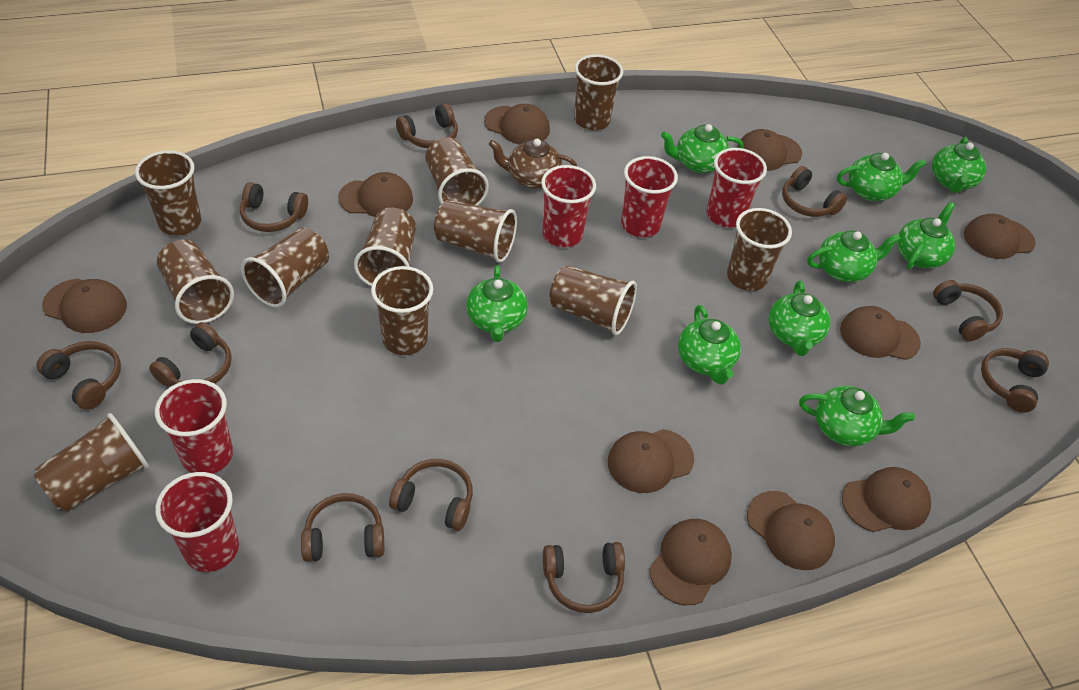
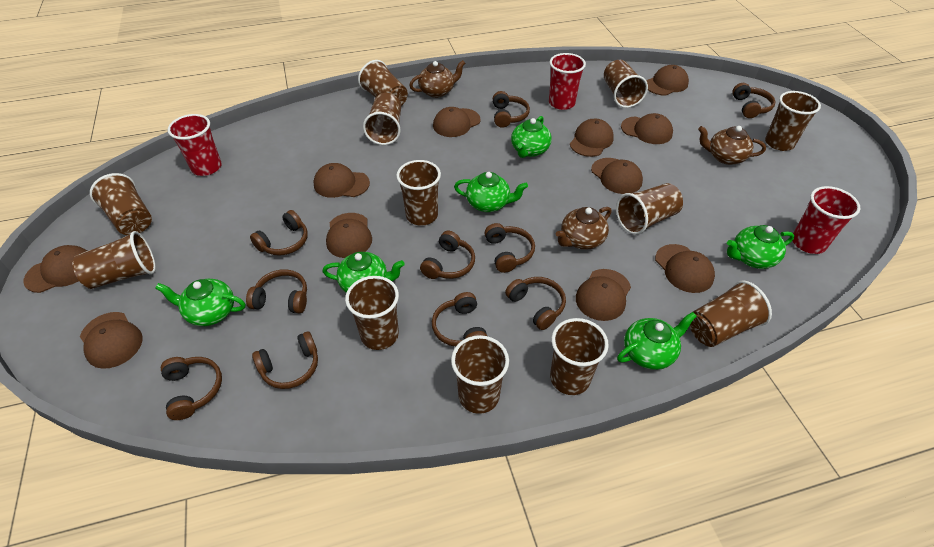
brown cap: [42,279,127,333] [338,172,413,217] [484,104,550,145] [608,429,694,493] [649,519,732,605] [737,129,802,171] [747,491,835,570] [840,306,921,360] [842,467,931,532] [964,214,1036,259] = 10 -> [23,245,87,293] [80,312,142,369] [313,163,370,198] [326,213,372,258] [433,107,480,137] [570,118,614,157] [576,269,631,321] [591,158,643,194] [621,113,673,144] [646,65,689,95] [655,244,715,293] = 11
brown cup: [34,413,149,512] [135,150,201,236] [157,240,234,324] [241,227,329,308] [354,208,416,287] [371,266,433,355] [425,137,489,206] [434,200,517,263] [549,265,637,335] [574,54,623,130] [727,208,792,291] = 11 -> [73,231,156,289] [90,173,152,235] [345,276,399,350] [358,60,408,106] [363,93,401,145] [396,160,441,226] [451,335,509,414] [550,318,609,395] [604,60,648,108] [616,183,683,235] [690,281,772,347] [765,91,821,151] = 12
brown teapot: [489,139,577,189] = 1 -> [409,60,465,98] [556,207,611,250] [698,126,766,165] = 3
green teapot: [466,265,528,342] [661,124,744,173] [678,305,741,385] [768,281,830,356] [799,386,915,446] [807,231,901,282] [837,153,927,201] [897,202,955,270] [932,137,986,193] = 9 -> [155,279,245,326] [322,252,405,293] [454,172,528,212] [511,116,552,158] [617,312,697,370] [727,225,794,269] = 6
red cup: [155,379,233,474] [155,472,239,572] [541,165,596,247] [621,156,678,237] [707,148,767,228] = 5 -> [168,114,222,176] [549,53,586,110] [793,186,861,254] = 3

